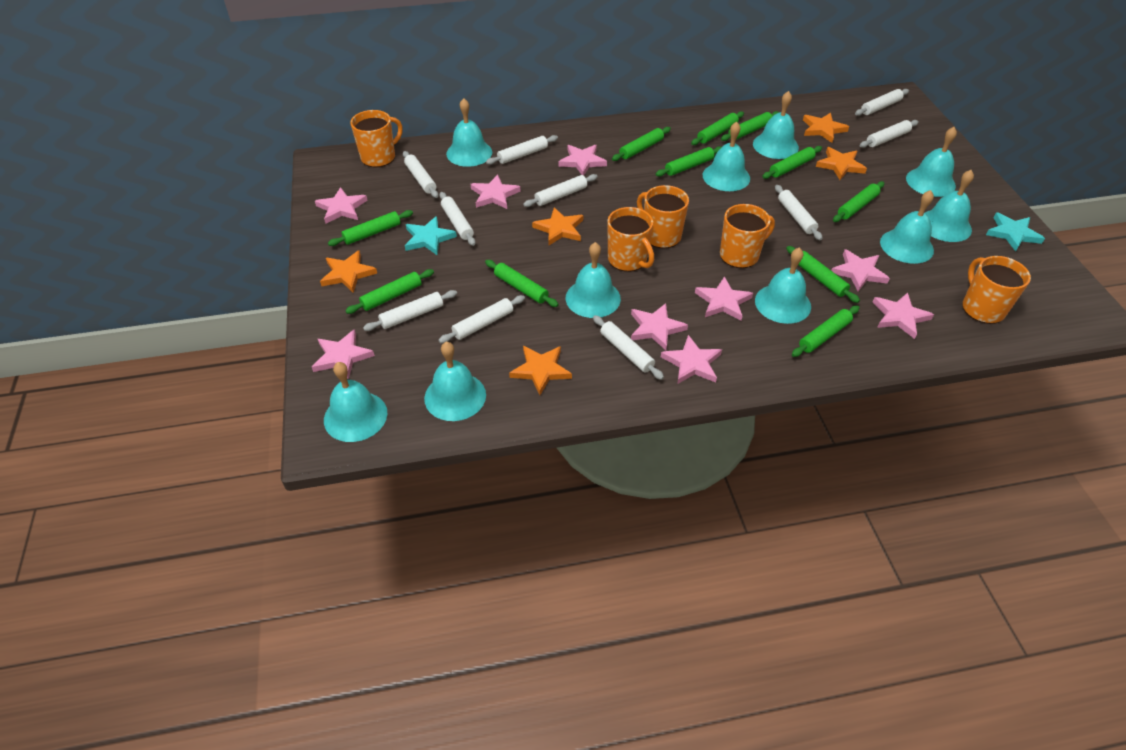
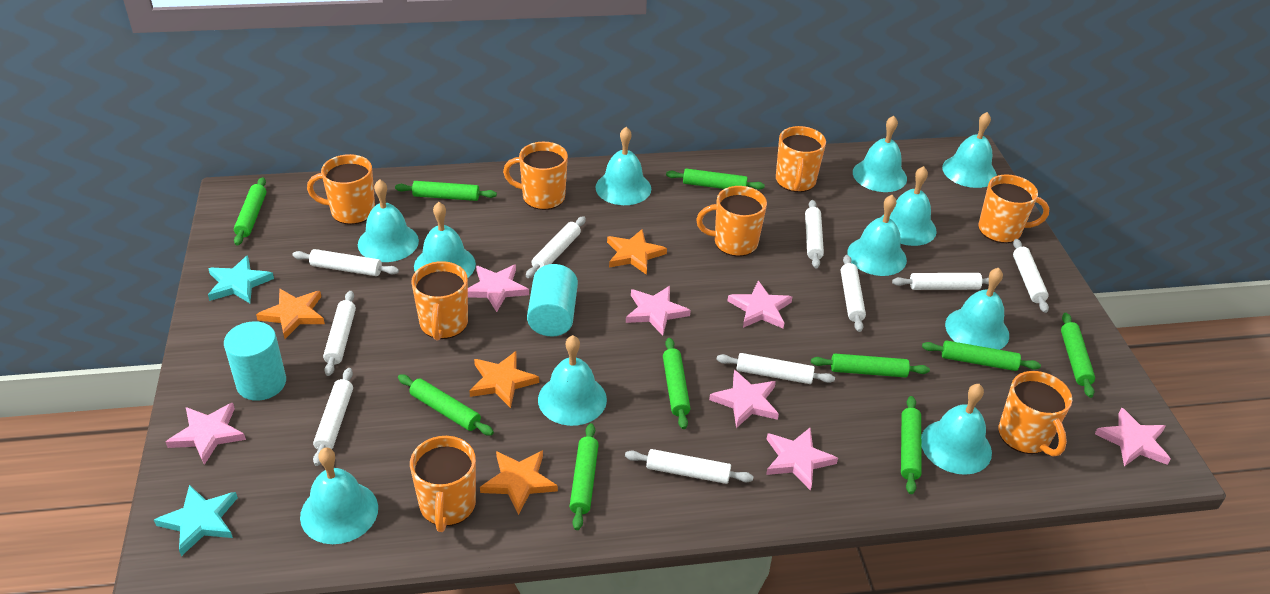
green rolling pin: [328,210,413,246] [345,269,434,314] [485,260,559,307] [612,127,671,161] [656,146,721,177] [691,111,744,145] [721,111,780,141] [762,146,822,179] [786,246,860,303] [792,306,859,357] [833,181,885,222] = 11 -> [234,177,266,245] [395,181,497,201] [398,375,494,436] [569,423,599,530] [663,338,690,429] [666,168,765,190] [811,354,930,377] [901,396,922,494] [922,340,1041,371] [1061,313,1095,398] = 10
orange mug: [350,110,403,167] [607,207,654,272] [637,185,689,249] [720,204,775,268] [962,256,1031,324] = 5 -> [307,154,375,225] [410,436,476,532] [411,261,468,340] [503,142,568,210] [696,186,767,257] [776,126,826,192] [978,174,1049,243] [999,371,1072,456] = 8
orange star: [320,250,377,293] [509,346,572,395] [532,207,583,245] [803,113,849,143] [816,147,867,180] = 5 -> [256,289,325,339] [469,351,539,408] [480,450,558,515] [607,229,667,275] = 4
pink star: [312,329,375,380] [315,187,368,224] [471,174,521,209] [559,145,607,176] [631,303,688,350] [661,335,722,384] [695,276,753,321] [831,249,890,291] [873,293,934,339] = 9 -> [166,403,246,465] [468,264,529,312] [626,286,691,336] [709,370,779,428] [728,281,792,328] [766,428,838,491] [1095,407,1171,466] = 7
turquoise bell: [324,362,387,442] [424,342,486,421] [446,98,492,167] [566,242,621,318] [703,122,750,191] [753,91,799,159] [755,247,811,324] [880,190,934,264] [906,127,957,197] [925,170,974,242] = 10 -> [300,448,378,544] [358,179,419,262] [414,202,476,277] [538,335,607,426] [595,127,651,205] [847,195,907,276] [853,116,907,192] [882,166,937,246] [921,384,992,475] [942,112,997,188] [945,268,1009,350] = 11
turquoise cylinder: none = 0 -> [224,321,286,401] [527,264,578,337] = 2

